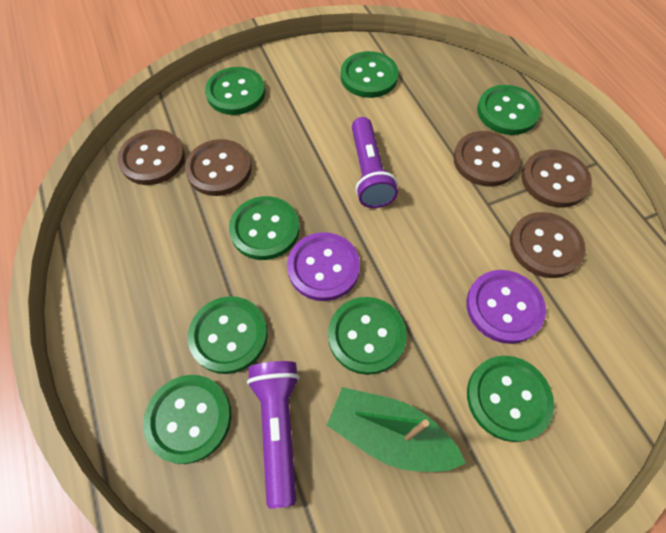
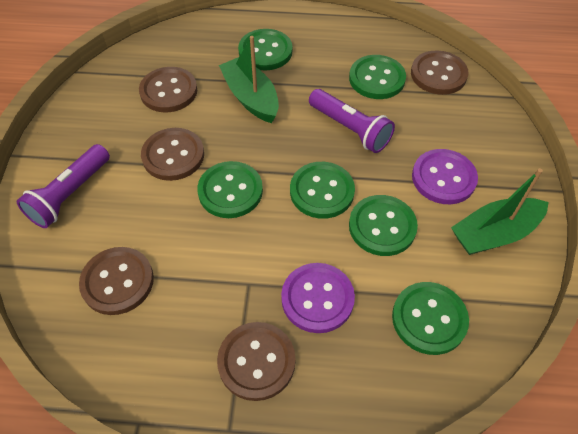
green boat: [327,387,466,472] = 1 -> [219,36,279,123] [451,168,549,255] = 2
green button: [143,375,231,464] [188,296,268,374] [205,67,265,115] [229,196,300,260] [328,297,407,375] [341,51,399,98] [467,356,554,442] [477,85,541,135] = 8 -> [197,161,263,218] [238,29,292,70] [290,162,355,219] [349,55,406,99] [349,195,418,256] [392,282,469,355] = 6

